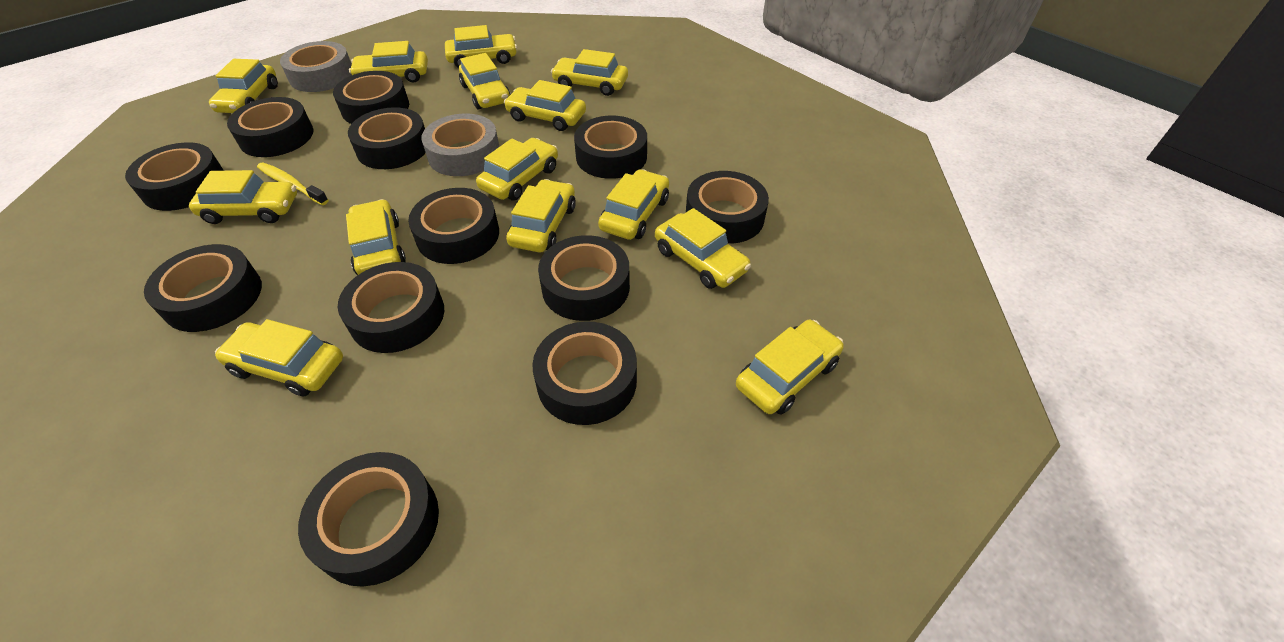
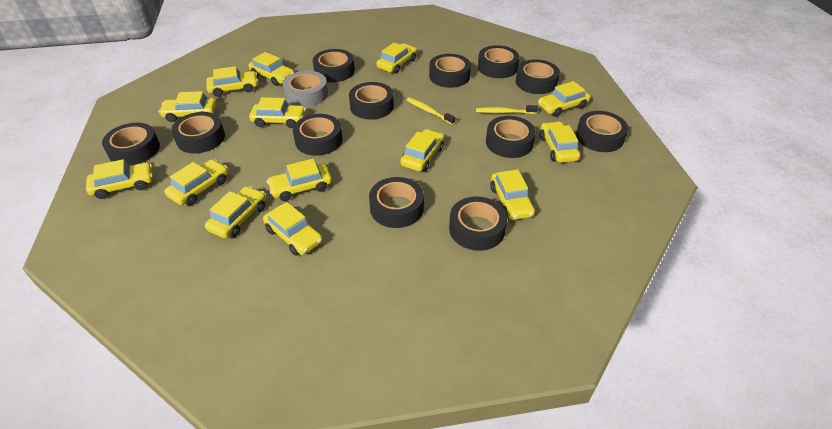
grey tape: [280,41,352,92] [421,114,500,176] = 2 -> [283,71,328,107] = 1
yellow toothbrush: [257,162,329,205] = 1 -> [407,98,455,125] [476,105,538,114] = 2

